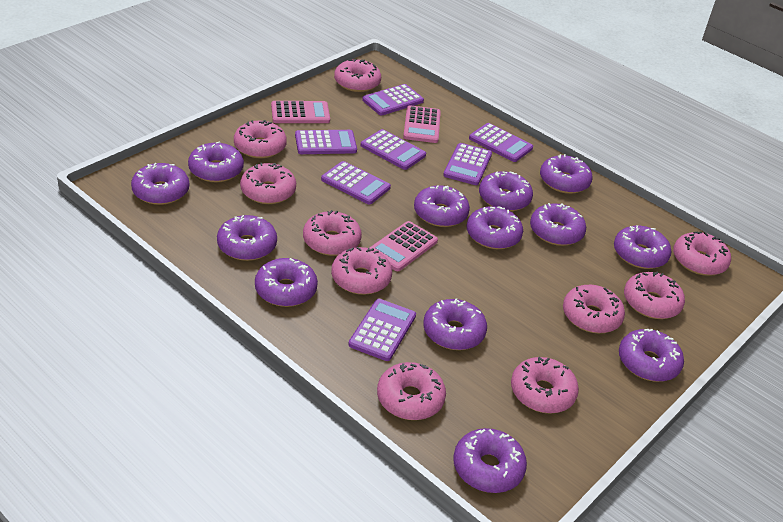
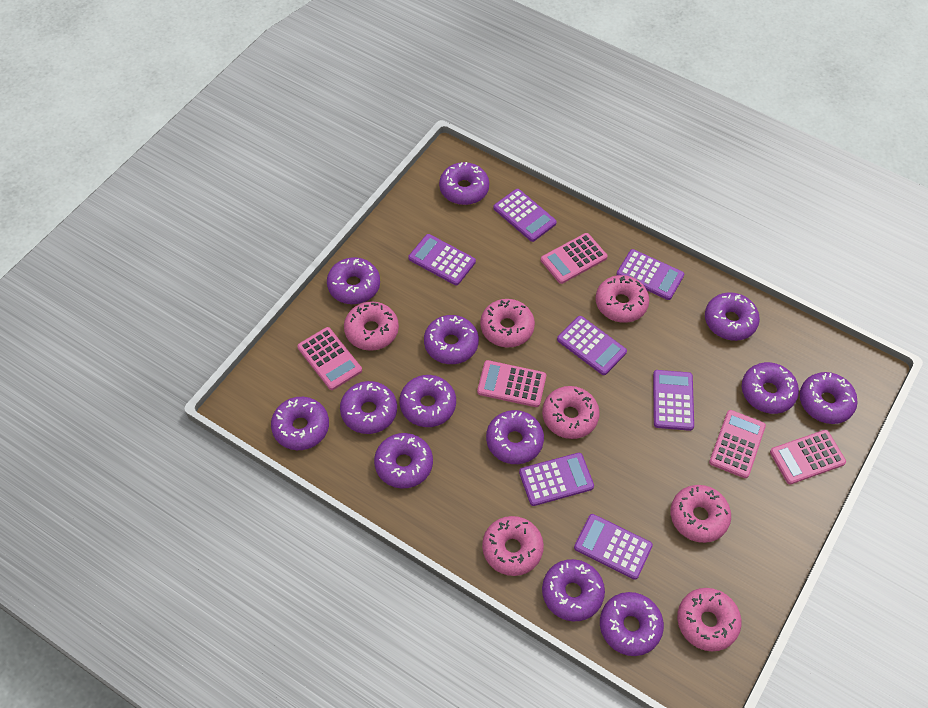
pink calculator: [271,101,330,123] [369,221,438,271] [403,105,441,143] = 3 -> [297,327,362,390] [477,360,546,407] [541,233,607,284] [709,410,766,478] [770,430,846,484] = 5
pink donut: [234,120,287,158] [240,163,296,204] [303,210,362,256] [331,247,392,295] [334,59,381,92] [377,362,446,420] [511,357,579,413] [563,285,625,333] [624,272,685,319] [673,231,731,276] = 10 -> [344,301,399,351] [480,299,535,347] [482,516,544,576] [542,386,600,439] [595,275,649,323] [670,485,731,543] [677,588,741,652] = 7

